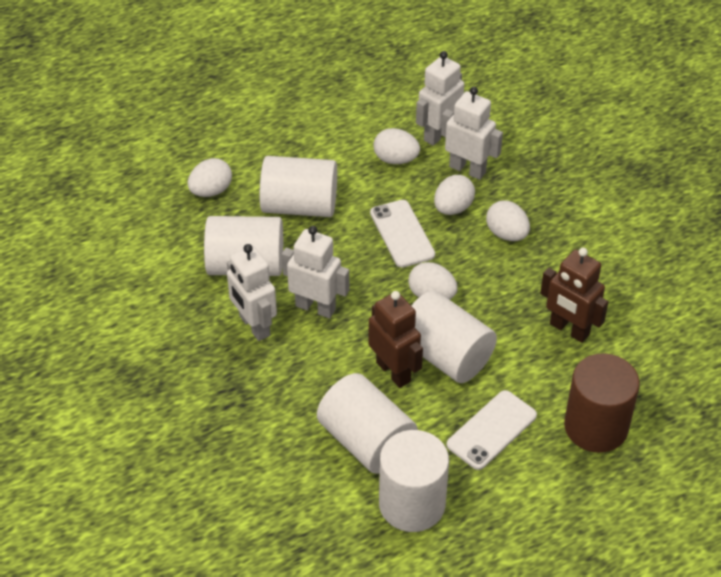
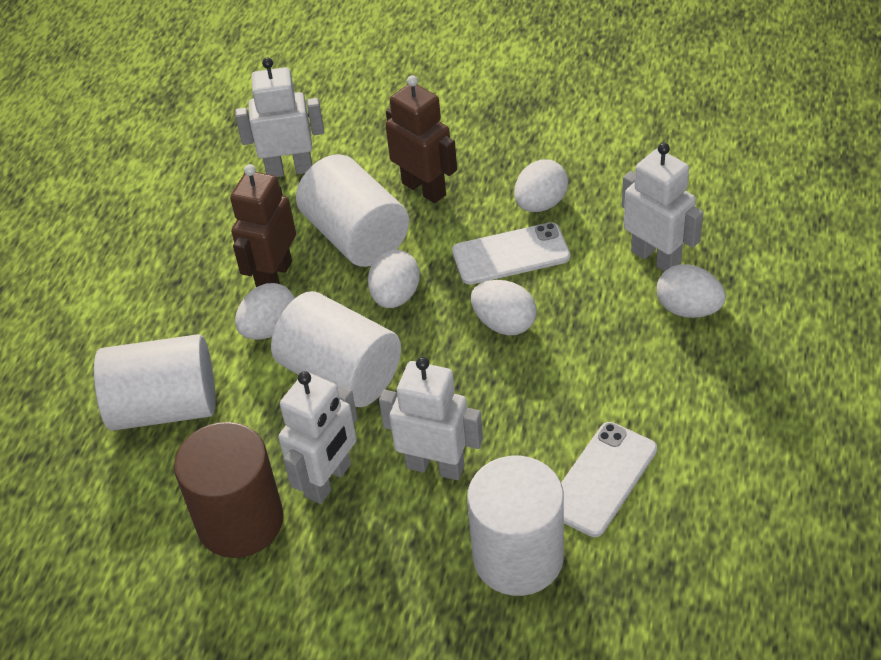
white cylinder: [204,216,283,276] [260,156,337,217] [317,373,418,474] [379,430,449,532] [411,291,497,383] = 5 -> [94,334,216,431] [271,291,401,407] [296,154,409,267] [467,456,564,596] = 4

